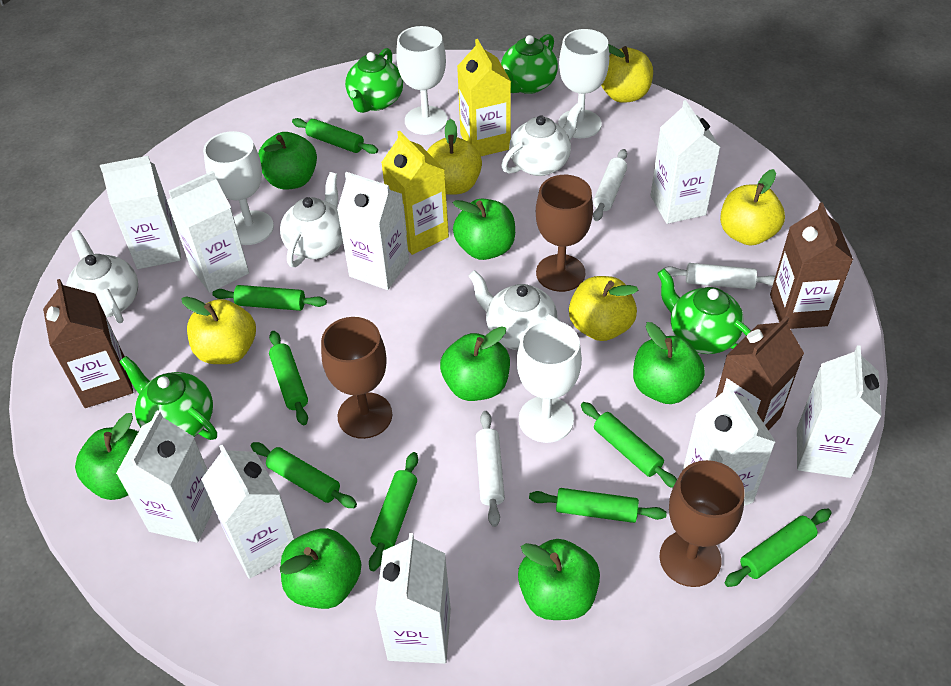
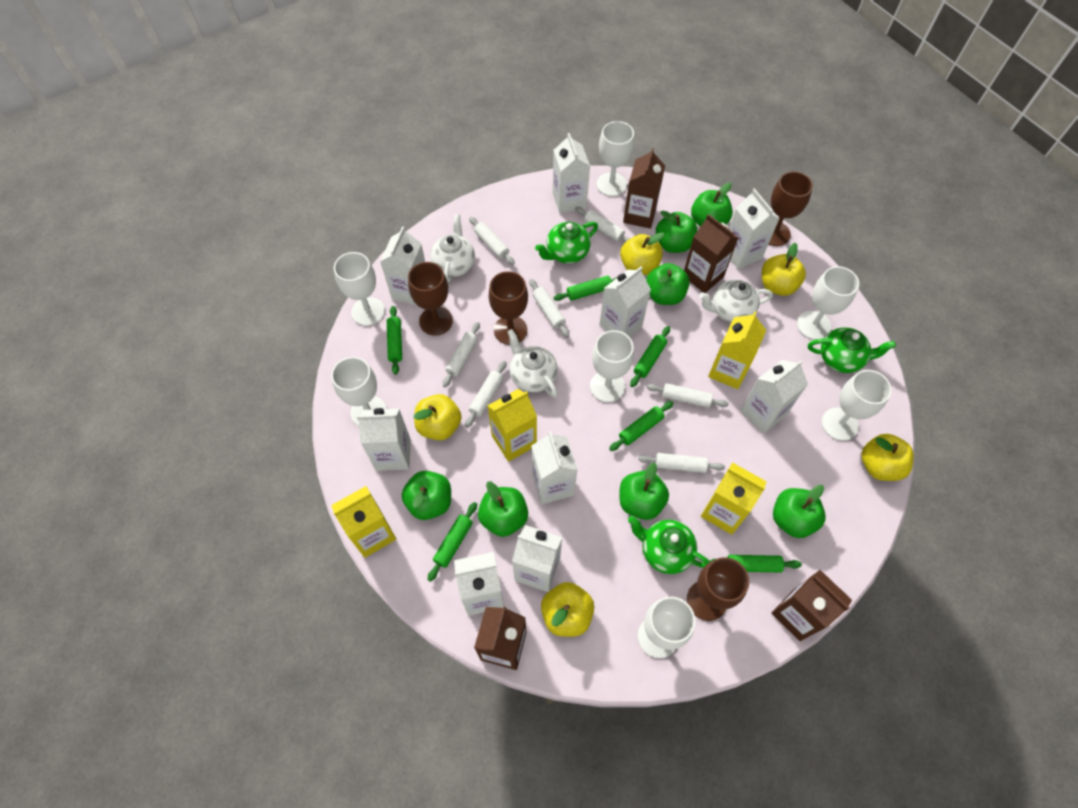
brown carton: [43,279,133,408] [716,316,804,431] [770,203,853,329] = 3 -> [474,606,527,670] [623,148,665,229] [684,214,738,293] [772,570,852,641] = 4
brown goblet: [321,317,392,439] [536,175,593,292] [660,460,745,587] = 3 -> [408,262,453,335] [489,271,528,345] [687,557,749,621] [768,171,813,246] = 4
green rolling pin: [212,285,327,311] [251,442,357,508] [269,331,308,425] [292,118,378,154] [369,452,418,571] [529,488,667,523] [581,402,677,488] [724,509,832,587] = 8 -> [387,306,402,375] [427,502,477,582] [553,276,617,301] [609,401,674,451] [630,326,670,387] [710,555,802,573] = 6
green teapot: [119,356,217,440] [345,48,403,113] [501,34,558,94] [657,269,751,354] = 4 -> [535,222,598,264] [628,516,710,574] [808,328,896,373] = 3
white goblet: [203,131,274,245] [396,26,447,135] [517,320,582,443] [558,29,609,138] = 4 -> [331,357,386,426] [334,252,385,326] [590,330,634,402] [597,121,634,196] [638,597,696,658] [797,266,859,340] [822,370,892,441] = 7
white rolling pin: [476,411,505,527] [593,149,627,221] [663,263,775,289] = 3 -> [443,322,480,387] [465,361,506,428] [469,217,515,265] [529,279,569,337] [575,207,631,242] [638,453,725,473] [647,383,729,408] = 7
white teapot: [66,230,138,323] [280,172,343,267] [468,270,561,350] [501,103,583,176] = 4 -> [430,214,475,285] [507,329,558,398] [699,280,773,323] = 3
yellow carton: [381,131,449,255] [457,39,511,156] = 2 -> [331,486,396,558] [487,389,537,462] [701,462,767,535] [708,312,766,389] = 4

